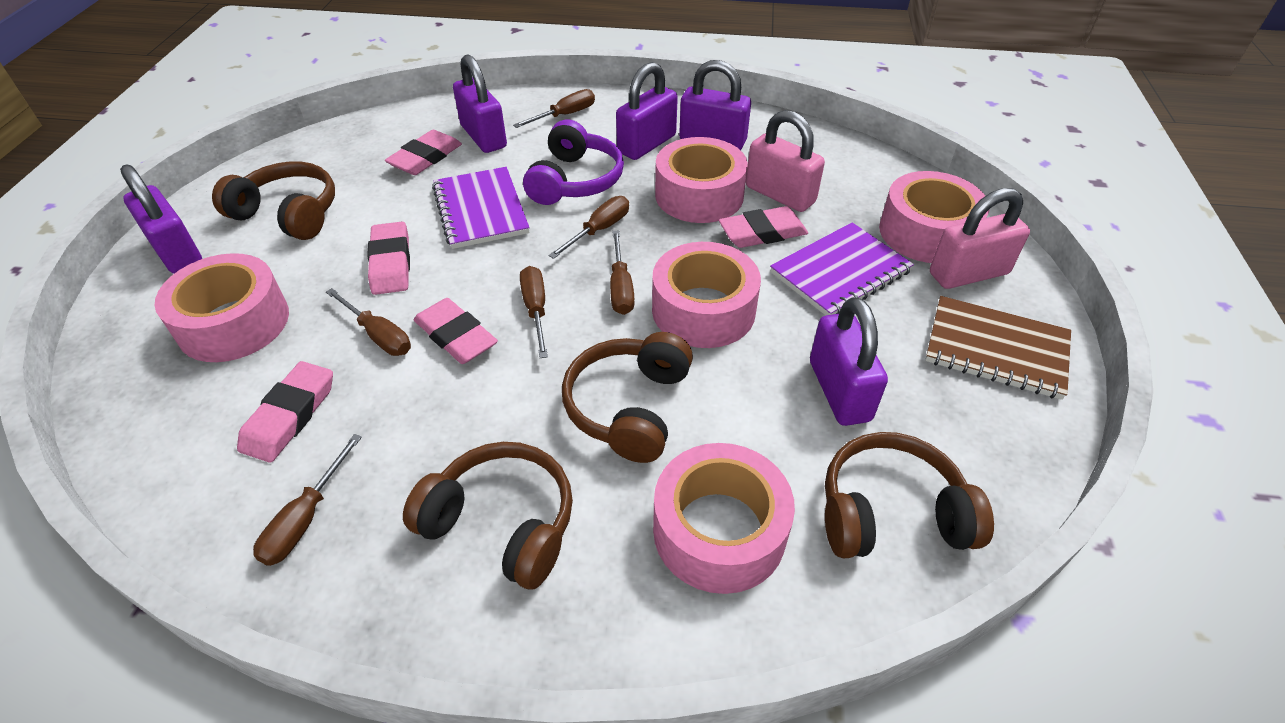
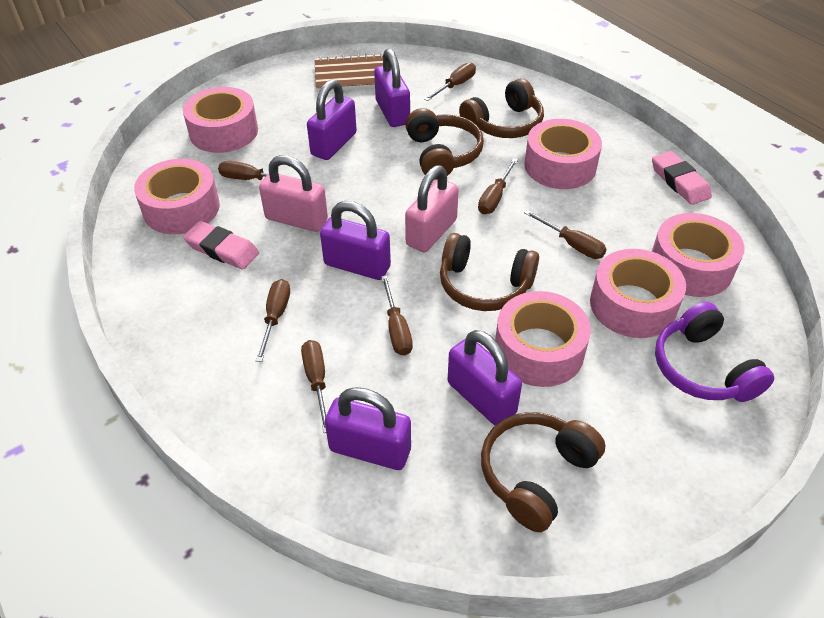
brown screwdriver: [253,434,362,566] [326,288,411,356] [513,89,595,128] [520,266,548,358] [549,196,629,259] [610,231,635,315] = 6 -> [218,161,301,180] [256,279,290,362] [301,340,326,433] [381,275,413,356] [424,62,476,101] [478,158,518,214] [524,210,606,259] = 7
pink eraser: [237,361,333,463] [367,222,410,295] [385,130,462,175] [414,298,498,364] [719,206,808,248] = 5 -> [183,221,259,269] [652,151,712,205] = 2
pink tape: [154,253,289,362] [652,242,761,348] [653,443,795,594] [655,137,748,223] [879,171,989,263] = 5 -> [134,159,220,234] [183,87,258,153] [495,291,591,387] [524,119,602,189] [590,249,686,338] [652,213,745,297] = 6
purple notebook: [432,167,530,249] [770,222,914,315] = 2 -> none = 0

